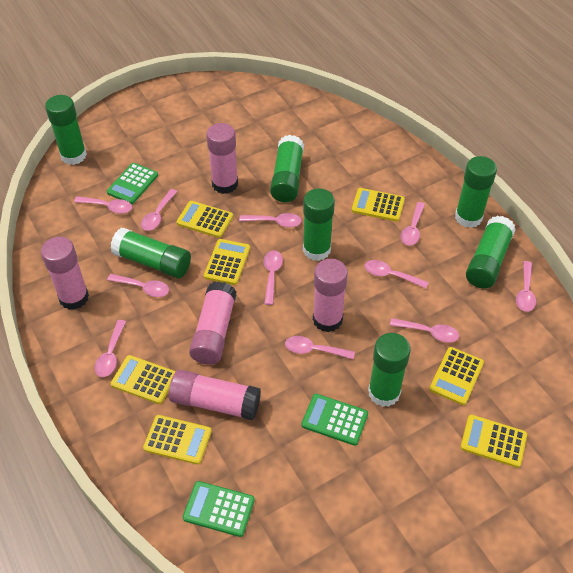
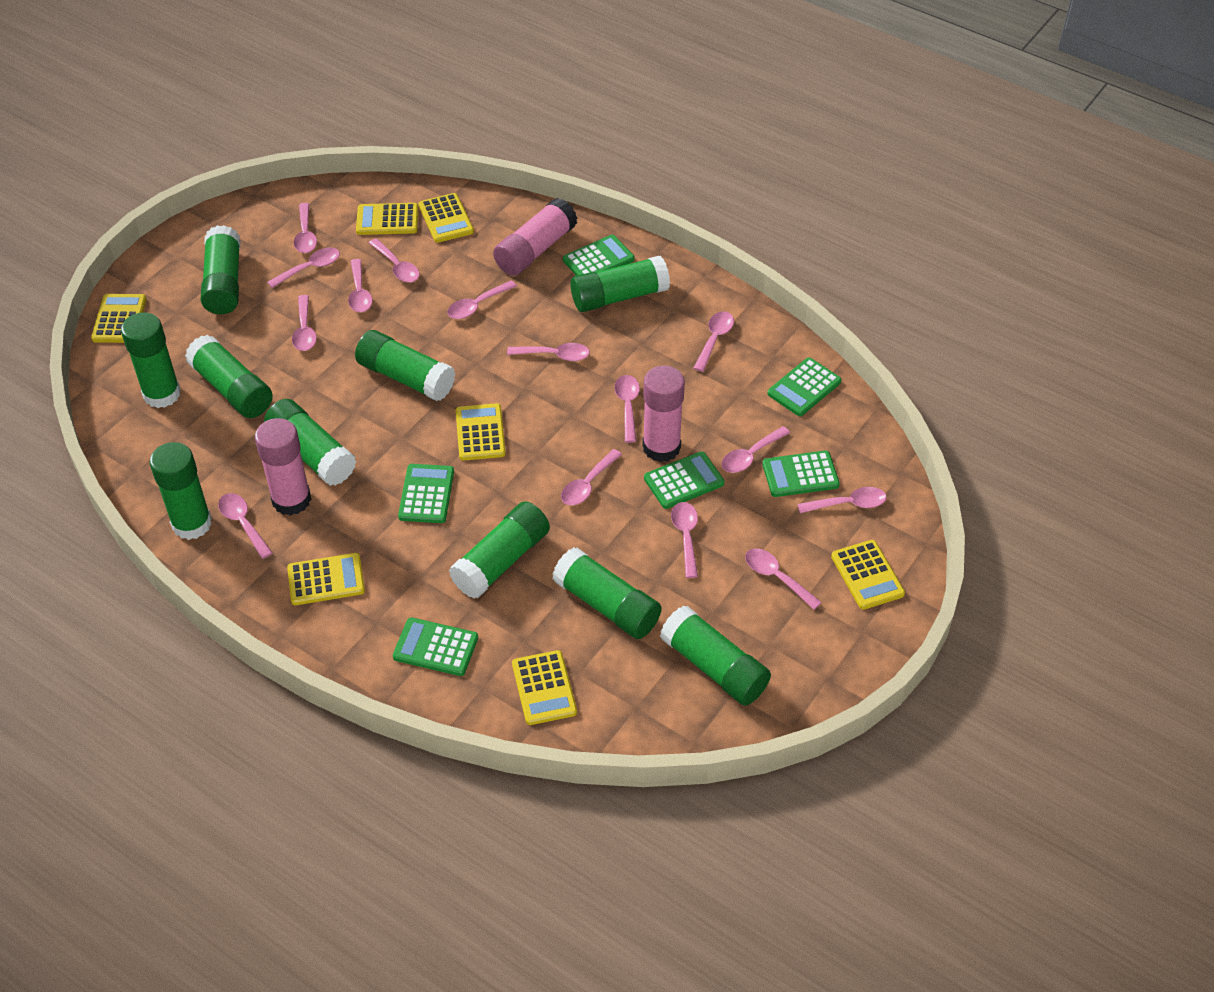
green calculator: [107,163,158,204] [183,481,255,537] [301,394,368,446] = 3 -> [393,617,478,676] [398,464,454,523] [563,235,635,276] [644,451,725,509] [762,451,840,497] [767,358,842,416] = 6
green glue stick: [45,95,87,165] [110,228,191,279] [270,135,304,202] [303,188,335,261] [368,333,411,407] [455,156,497,228] [466,216,516,288] = 7 -> [121,312,181,408] [150,442,212,540] [185,335,273,418] [201,225,240,314] [264,399,356,486] [355,330,455,401] [449,501,550,599] [552,547,662,639] [571,256,670,312] [660,606,771,706] = 10
pink glue stick: [41,237,89,310] [169,369,261,420] [189,281,237,365] [206,123,238,194] [313,259,348,332] = 5 -> [255,418,311,516] [493,198,577,276] [643,366,685,462] = 3
pink spoon: [74,196,132,214] [95,320,126,377] [107,274,169,297] [141,189,177,231] [239,213,302,227] [264,250,283,305] [285,336,355,359] [364,260,429,288] [390,318,459,342] [401,202,425,246] [516,261,536,312] = 11 -> [218,493,272,559] [267,248,340,288] [292,295,317,351] [294,203,317,253] [348,259,372,312] [369,238,419,282] [447,280,517,319] [507,343,590,361] [561,449,622,505] [614,375,640,443] [671,502,698,578] [694,311,734,372] [722,426,790,473] [745,548,822,610] [798,487,886,513] = 15

